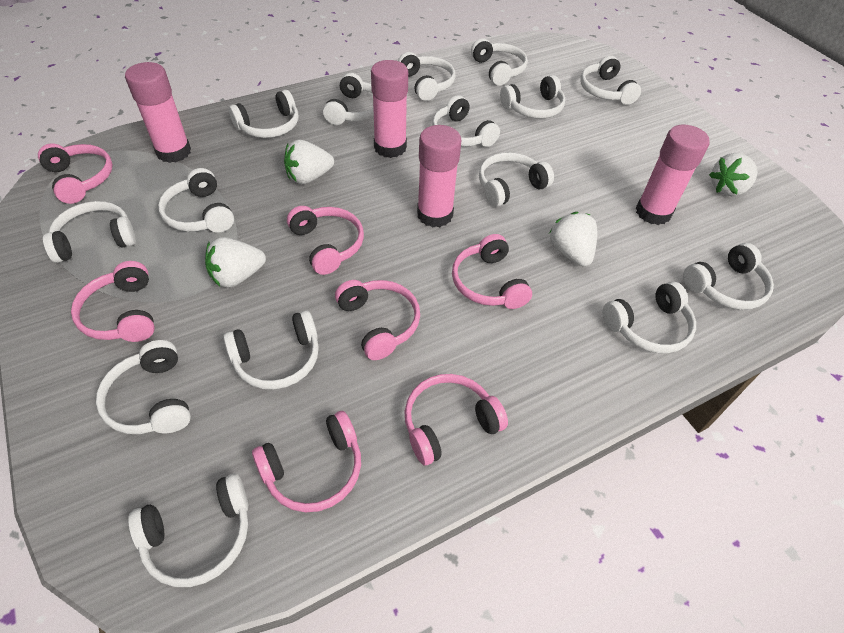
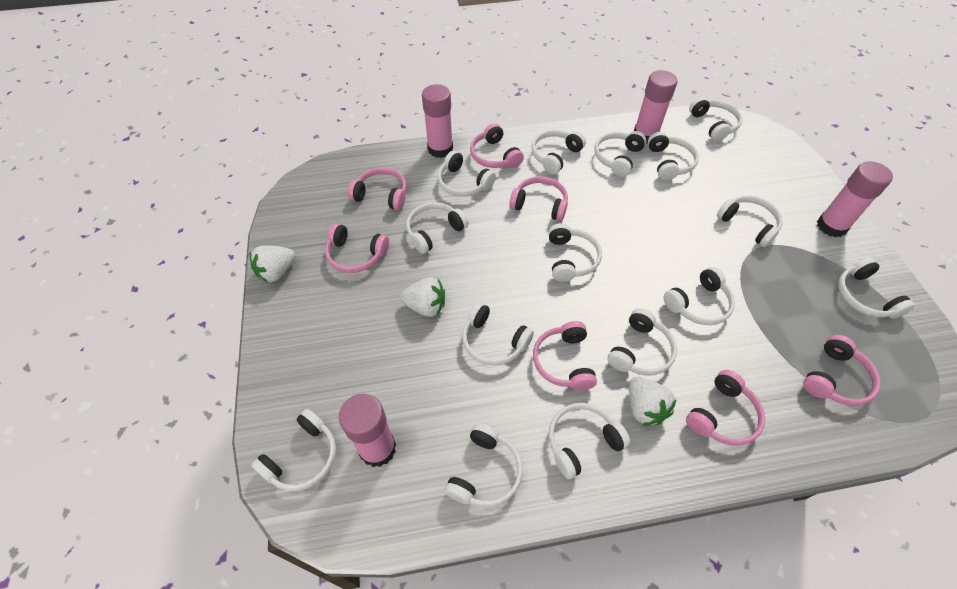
white strawberry: [205,237,266,288] [284,140,334,184] [549,212,597,267] [709,153,757,196] = 4 -> [249,245,295,282] [400,277,445,317] [629,377,677,425] = 3

